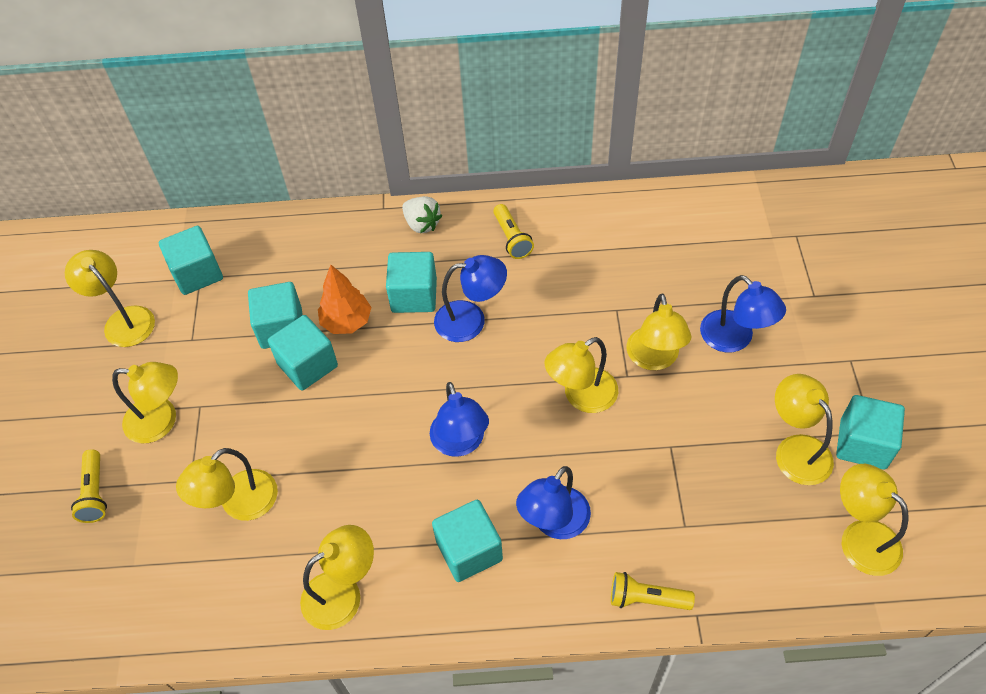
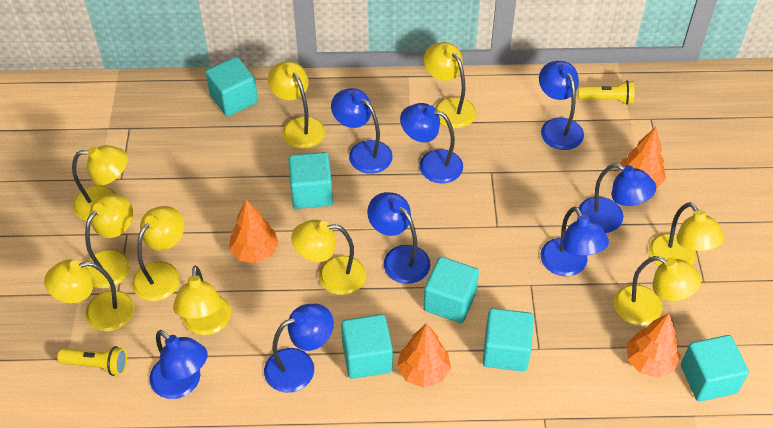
blue lamp: [430,382,489,457] [434,255,507,342] [516,466,591,539] [700,275,786,352] = 4 -> [149,330,208,399] [264,304,334,393] [331,88,393,174] [367,192,431,284] [400,103,463,183] [539,61,584,150] [540,207,609,276] [579,163,656,233] = 8
orange tree: [318,265,372,334] = 1 -> [229,199,279,263] [397,323,451,388] [618,127,666,189] [627,313,680,378] = 4
white strawberry: [402,196,442,233] = 1 -> none = 0
yellow flashlight: [71,449,107,523] [493,204,534,259] [611,572,695,610] = 3 -> [57,346,127,376] [578,80,635,105] = 2
yellow lamp: [65,250,155,347] [112,362,178,443] [176,448,278,521] [300,525,374,630] [544,337,618,413] [627,293,691,370] [775,374,834,485] [840,464,908,576] = 8 -> [44,260,135,332] [72,145,128,221] [85,194,133,289] [132,206,184,301] [173,266,231,335] [268,61,325,149] [291,220,366,295] [424,42,476,128] [614,256,701,326] [649,202,725,266] = 10

